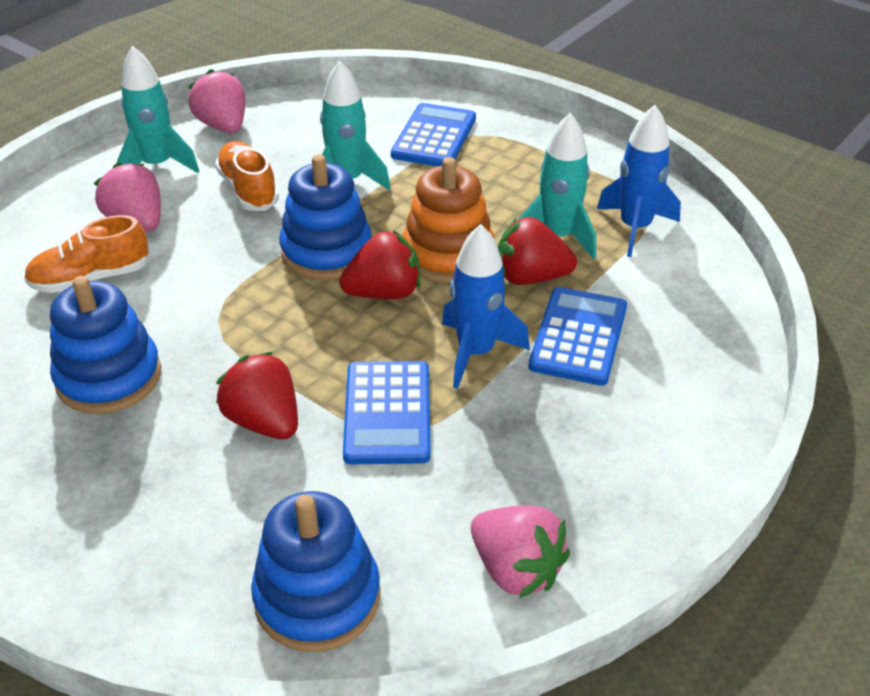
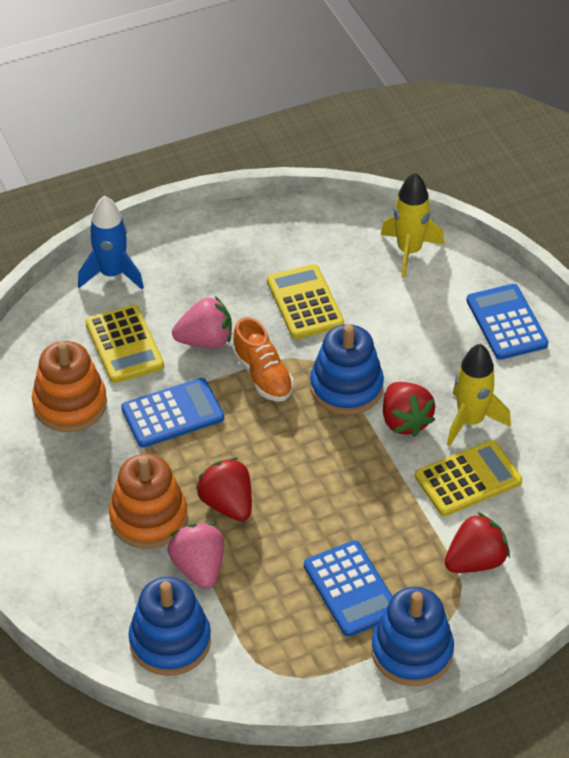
blue rocket: [442,224,530,389] [597,105,681,257] = 2 -> [78,195,144,289] = 1
orange shoe: [24,215,150,293] [215,141,279,211] = 2 -> [232,317,294,402] = 1
orange stacking toy: [402,157,494,283] = 1 -> [32,341,107,432] [109,454,187,549] = 2
pink strawberry: [94,162,161,232] [188,69,245,133] [471,505,570,598] = 3 -> [168,523,224,589] [172,296,232,349] = 2
turquoise rocket: [117,46,199,173] [320,60,391,190] [518,113,596,259] = 3 -> none = 0
yellow calculator: none = 0 -> [85,305,164,383] [267,264,344,339] [415,440,522,516] = 3
yellow rocket: none = 0 -> [381,173,444,278] [447,344,511,446] = 2

